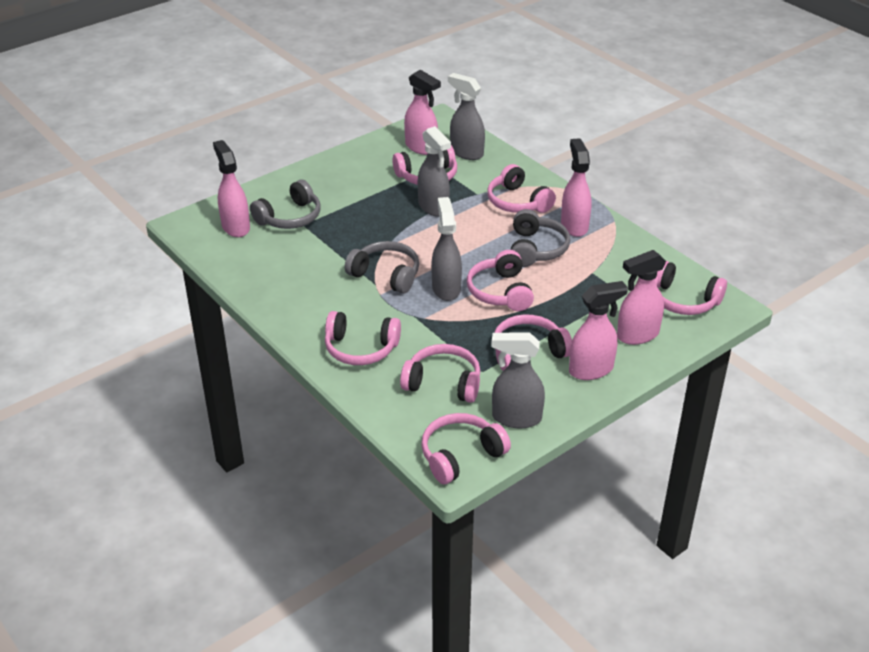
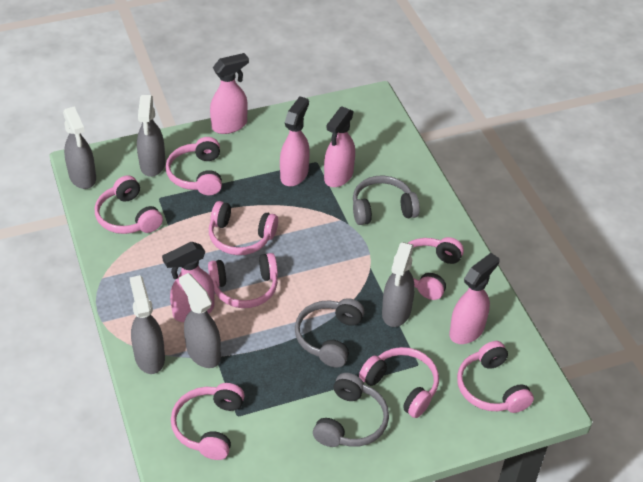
grey spray bottle: [418,126,451,217] [431,197,462,301] [448,73,485,160] [491,333,545,429] = 4 -> [63,106,96,189] [130,275,165,374] [137,95,165,177] [179,273,221,368] [382,242,415,327] = 5

